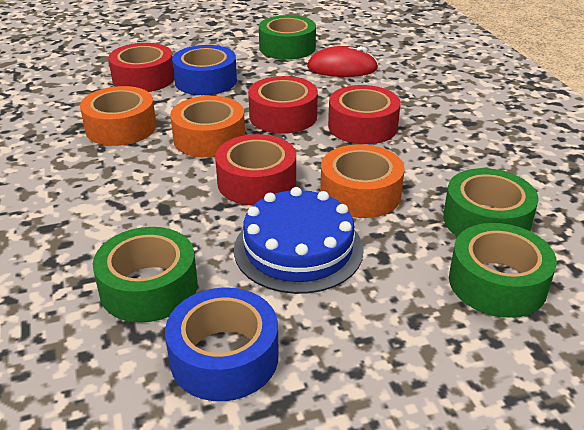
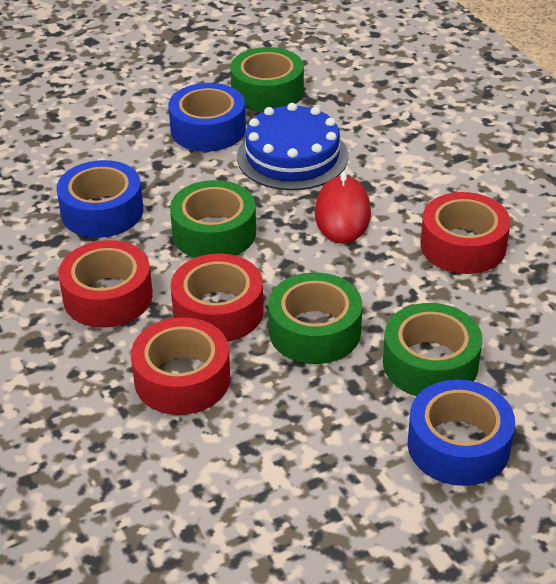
blue tape: [165,288,279,401] [172,45,237,95] = 2 -> [56,160,143,238] [168,83,246,152] [408,379,515,486] = 3
orange tape: [80,86,156,146] [170,96,245,158] [320,144,405,218] = 3 -> none = 0

